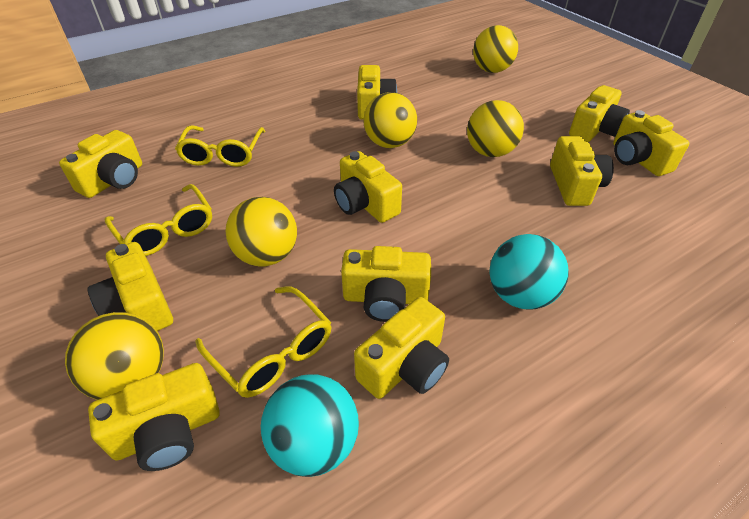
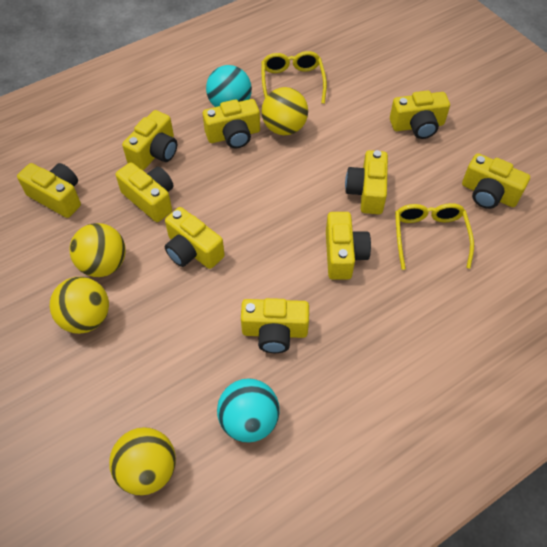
yellow ball: [65,312,164,400] [225,197,297,266] [363,92,417,148] [467,100,524,157] [473,25,518,73] = 5 -> [50,277,109,334] [69,223,126,277] [109,427,176,495] [262,87,308,135] = 4
yellow glasses: [105,184,212,256] [175,125,265,167] [196,286,331,398] = 3 -> [261,51,327,104] [395,203,474,270] = 2

